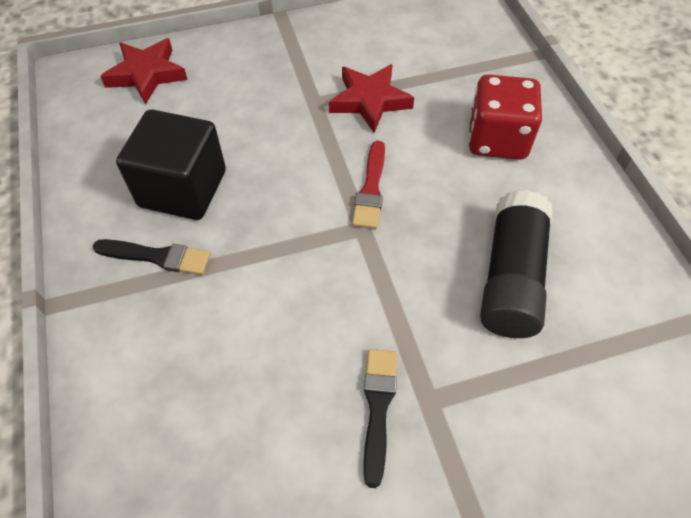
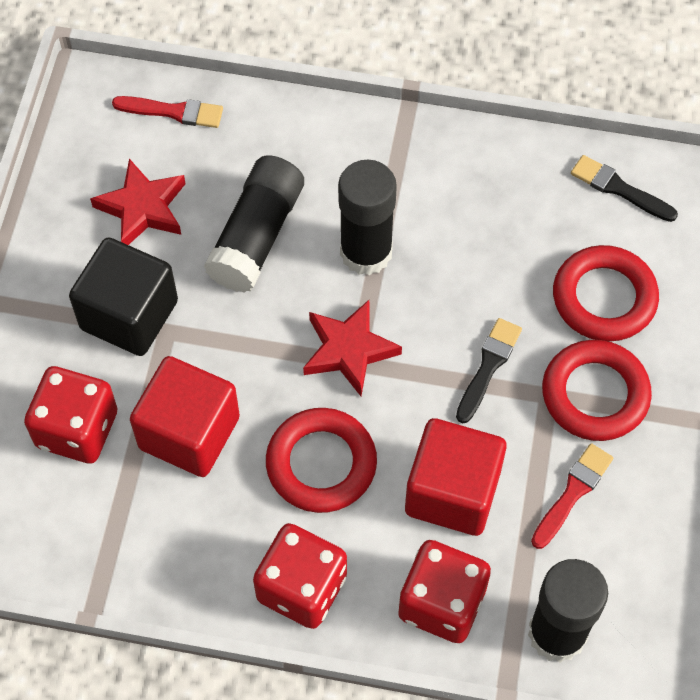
black glue stick: [480,190,553,338] = 1 -> [204,155,304,293] [338,160,397,275] [528,559,608,663] = 3
red brush: [352,141,385,229] = 1 -> [112,96,223,128] [531,443,613,549] = 2
red cube: none = 0 -> [130,356,240,477] [405,418,507,536] = 2
red dice: [468,74,542,160] = 1 -> [24,366,117,464] [253,523,347,629] [398,540,491,643] = 3
red ring: none = 0 -> [266,408,377,513] [542,340,652,441] [553,245,659,342] = 3

